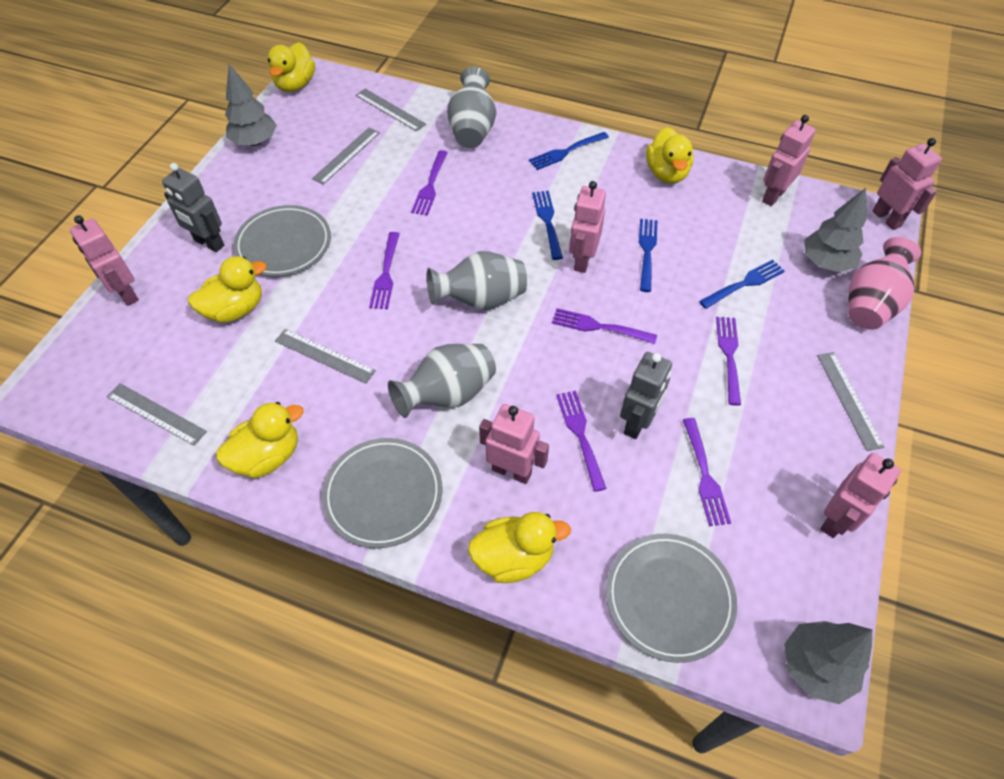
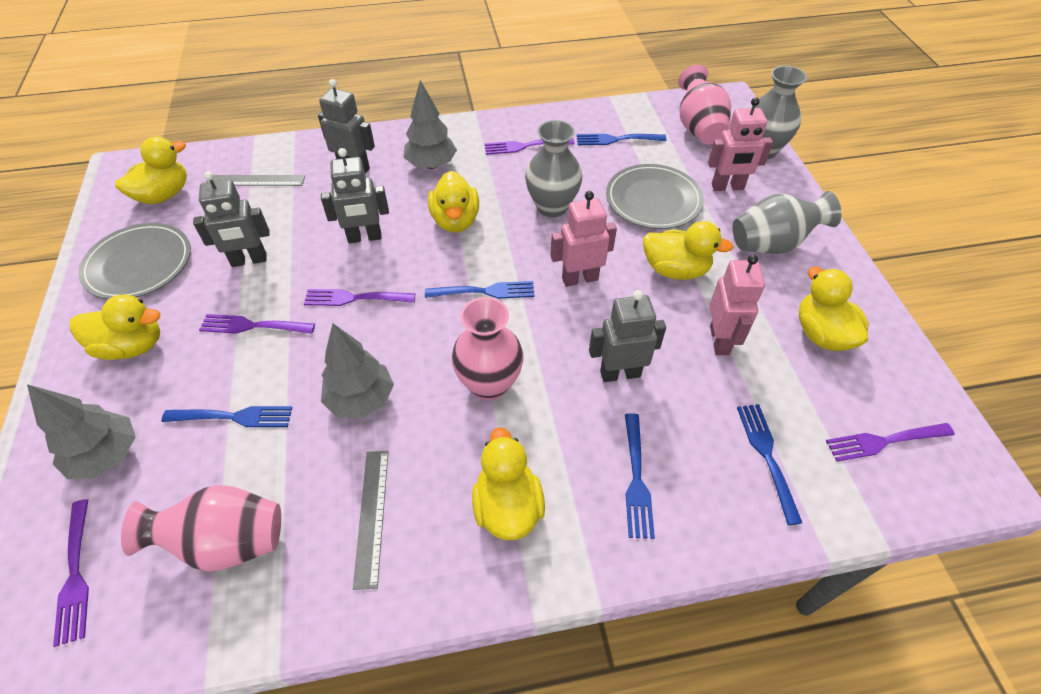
blue fork: [529,132,609,170] [532,191,563,260] [639,219,657,292] [699,260,785,309] = 4 -> [161,406,293,427] [425,281,535,299] [577,134,666,145] [625,413,655,539] [737,404,802,525] = 5
grey plate: [233,205,331,276] [322,438,442,548] [606,534,737,663] = 3 -> [78,223,191,299] [606,164,704,229] = 2
grey robot: [162,163,224,252] [620,352,672,439] = 2 -> [193,171,269,267] [318,79,375,174] [321,148,389,243] [589,290,666,382] = 4
grey ruler: [107,383,207,446] [275,329,376,384] [312,128,380,185] [356,89,426,131] [817,352,885,451] = 5 -> [205,175,305,186] [353,451,388,590] = 2
pink robot: [70,215,139,306] [479,404,549,484] [569,181,606,273] [762,115,816,206] [820,453,901,538] [872,138,942,230] = 6 -> [550,191,617,287] [708,98,773,191] [709,254,765,355] = 3
pink vase: [848,237,921,330] = 1 -> [121,485,281,572] [451,297,523,401] [678,65,731,145] = 3
purple fork: [369,232,400,309] [411,150,448,216] [552,308,657,344] [556,390,607,492] [683,418,731,526] [716,317,741,406] = 6 -> [53,499,89,647] [199,314,315,334] [304,289,415,306] [484,138,575,155] [826,423,955,462] = 5
yellow duck: [188,256,267,323] [216,402,303,478] [268,42,315,92] [468,512,571,583] [646,127,694,184] = 5 -> [70,294,160,360] [115,136,187,204] [428,171,479,233] [472,427,545,540] [643,221,734,280] [799,267,869,351] = 6

